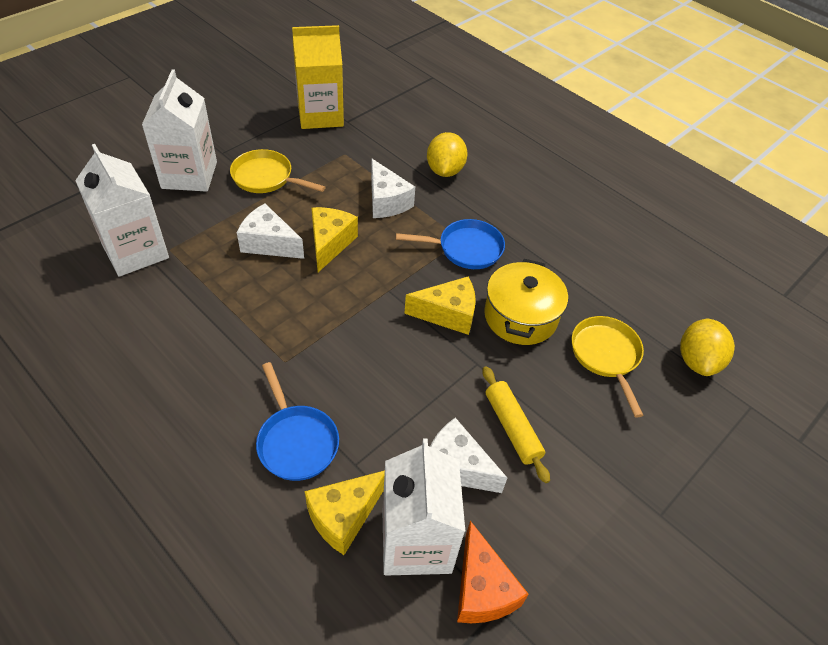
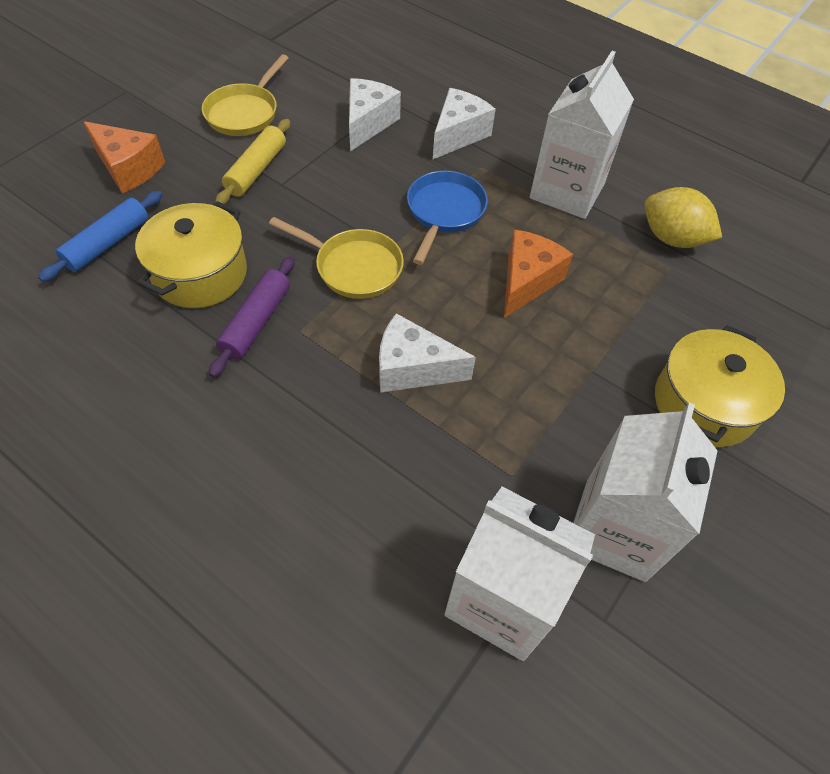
blue pan: [256,362,339,481] [396,219,505,269] = 2 -> [407,171,488,265] = 1
blue rolling pin: none = 0 -> [38,191,162,282] = 1
orange cheese: [457,521,529,623] = 1 -> [84,121,165,193] [504,230,573,318] = 2
purple rolling pin: none = 0 -> [209,256,295,378] = 1
yellow carton: [292,25,344,129] = 1 -> none = 0
yellow cheese: [305,470,385,555] [311,207,358,272] [404,277,476,335] = 3 -> none = 0
yellow lemon: [427,132,468,177] [680,319,735,376] = 2 -> [645,187,722,248] = 1
yellow pot: [484,259,568,345] = 1 -> [135,201,247,308] [655,325,785,447] = 2

